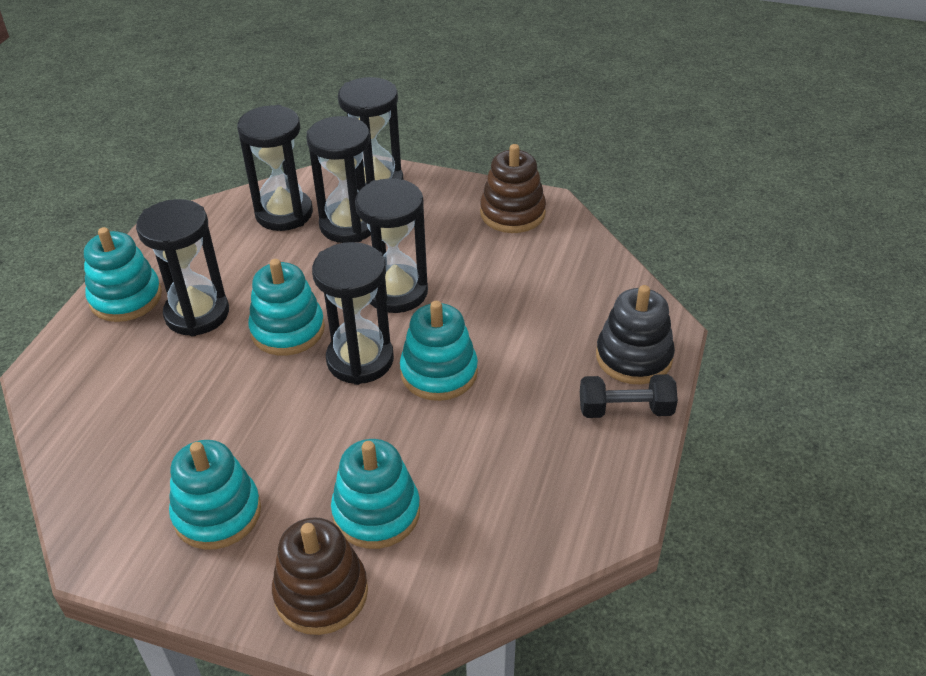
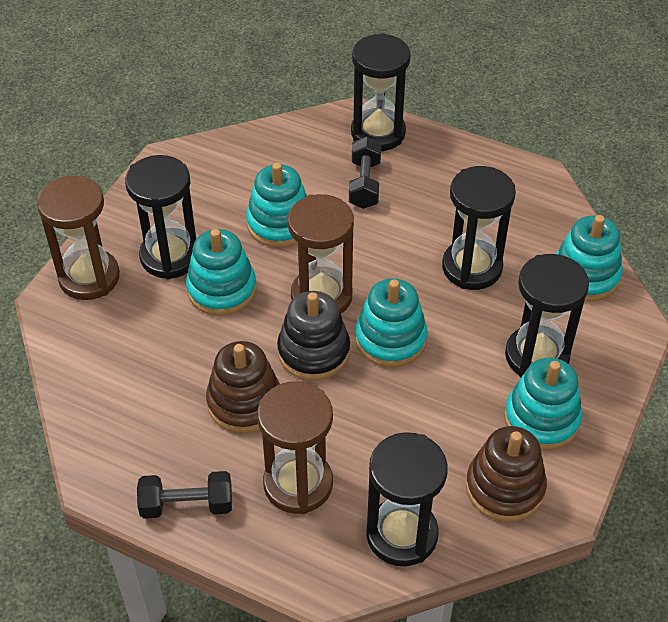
black dumbbell: [580,374,678,418] = 1 -> [137,471,232,519] [349,136,381,209] = 2
black hourglass: [136,199,229,336] [237,105,313,231] [306,116,371,243] [312,242,394,385] [338,77,403,185] [355,178,428,313] = 6 -> [125,155,196,279] [351,33,411,151] [366,432,448,566] [442,166,516,290] [505,254,589,377] = 5
brown hourglass: none = 0 -> [37,176,120,300] [257,381,333,514] [287,194,354,314] = 3

